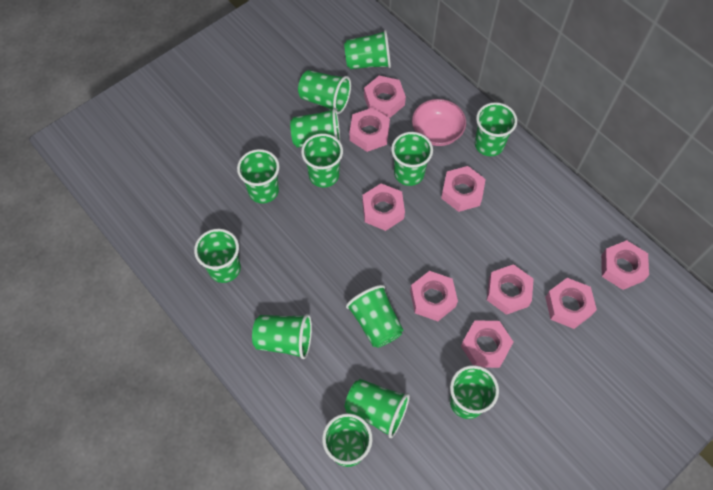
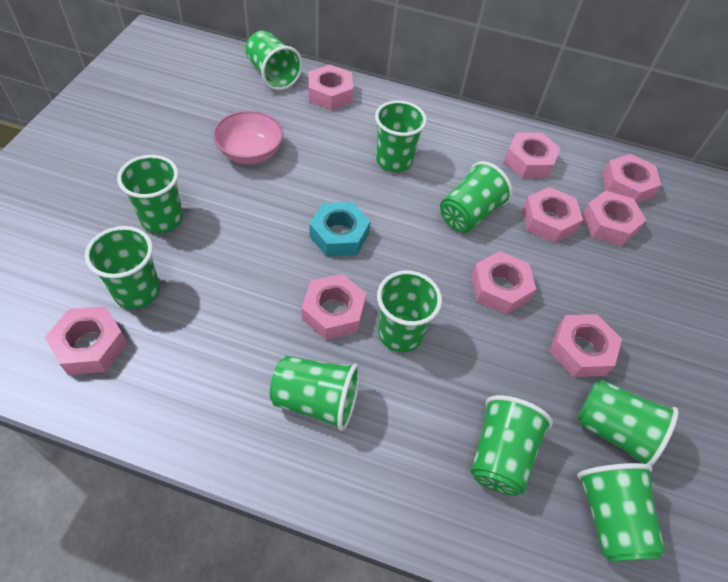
green cup: [194,229,241,283] [237,149,280,203] [252,314,312,359] [290,108,340,147] [298,70,351,114] [301,133,343,188] [322,413,373,467] [344,30,391,69] [345,379,410,438] [346,285,403,348] [391,132,433,186] [450,365,499,419] [475,102,517,156] = 13 -> [85,226,160,309] [117,155,183,233] [245,31,303,90] [270,356,360,431] [375,100,427,172] [377,270,442,352] [440,161,513,233] [471,395,553,496] [577,380,679,467] [577,463,665,562] = 10
turquoise nut: none = 0 -> [309,202,371,257] = 1

